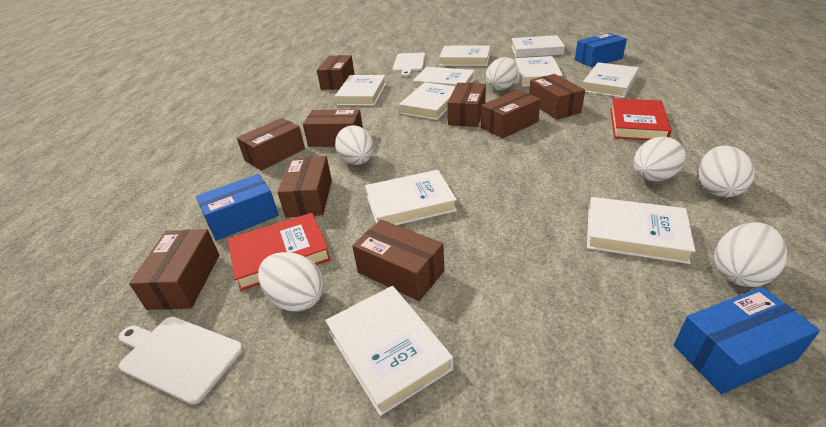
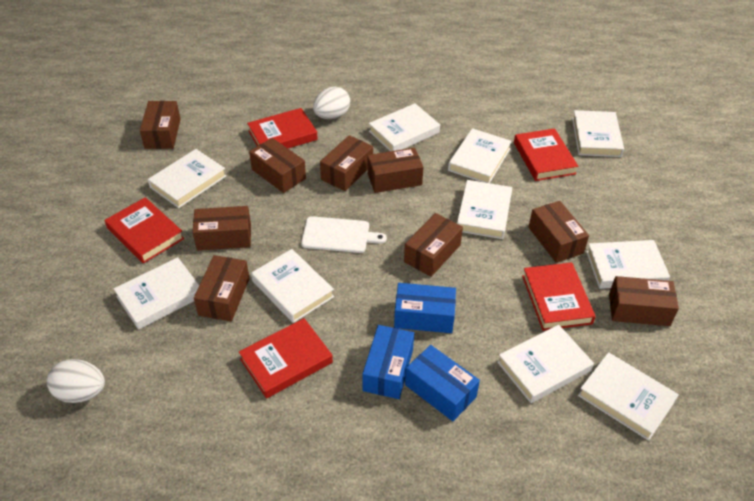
red book: [228,213,331,291] [610,98,672,140] = 2 -> [105,197,184,263] [239,318,333,399] [247,108,318,148] [514,128,578,181] [522,262,596,331] = 5
white cutting board: [119,317,243,405] [392,53,425,77] = 2 -> [301,216,387,253] = 1
white egg: [258,252,324,312] [335,125,374,165] [486,57,518,90] [634,137,686,181] [699,146,755,197] [714,222,787,287] = 6 -> [47,359,105,403] [313,87,350,119] = 2

